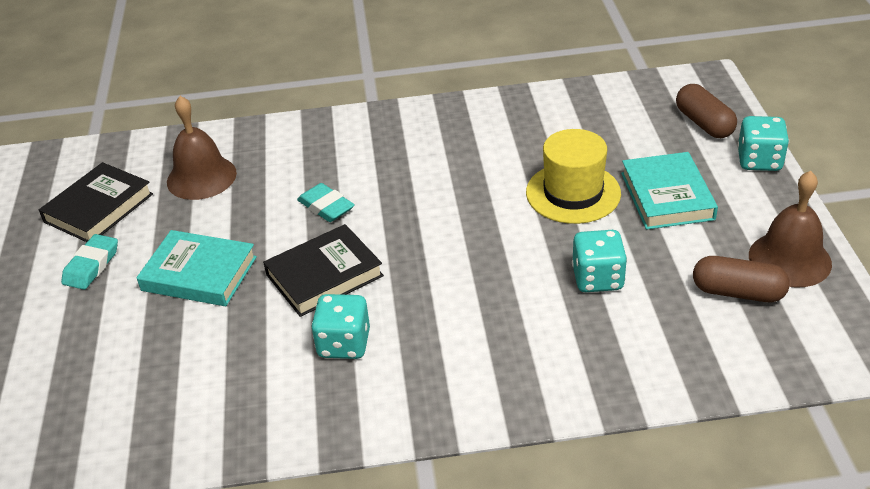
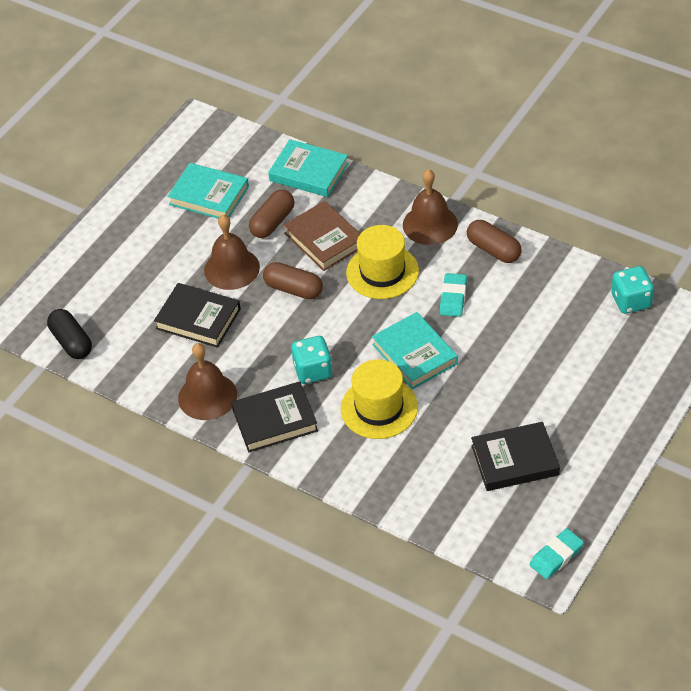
black book: [39,162,153,242] [263,224,384,317] = 2 -> [154,283,241,348] [231,381,318,452] [471,422,560,491] = 3
black capsule: none = 0 -> [47,309,92,359] = 1
brown bell: [167,96,237,200] [749,171,832,288] = 2 -> [178,343,237,420] [204,214,260,290] [403,169,458,245] = 3
brown book: none = 0 -> [283,201,361,271] = 1
brown capsule: [676,84,737,138] [693,256,790,302] = 2 -> [249,190,295,238] [263,262,323,299] [467,220,522,263] = 3
turquoise book: [136,230,257,306] [621,152,718,230] = 2 -> [167,163,249,219] [268,139,349,197] [372,312,458,390] = 3
turquoise dice: [311,294,370,359] [572,230,627,292] [737,116,789,171] = 3 -> [291,336,333,384] [611,266,654,314] = 2
yellow hat: [526,129,621,224] = 1 -> [341,359,418,439] [346,225,419,299] = 2

